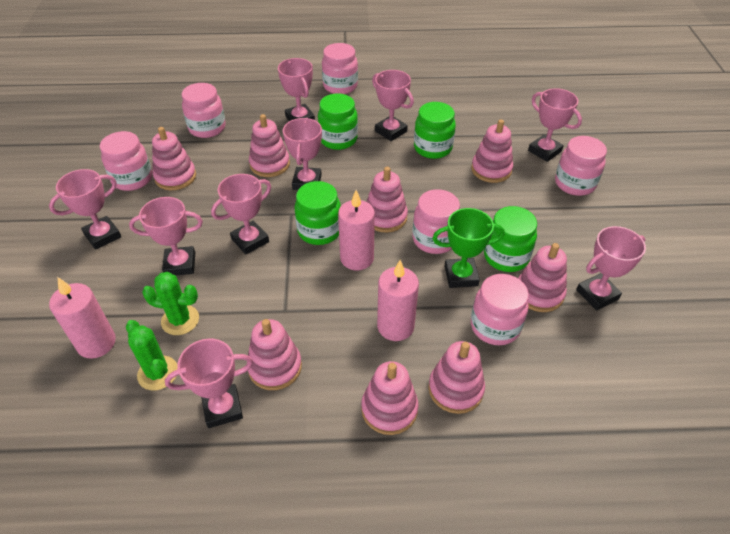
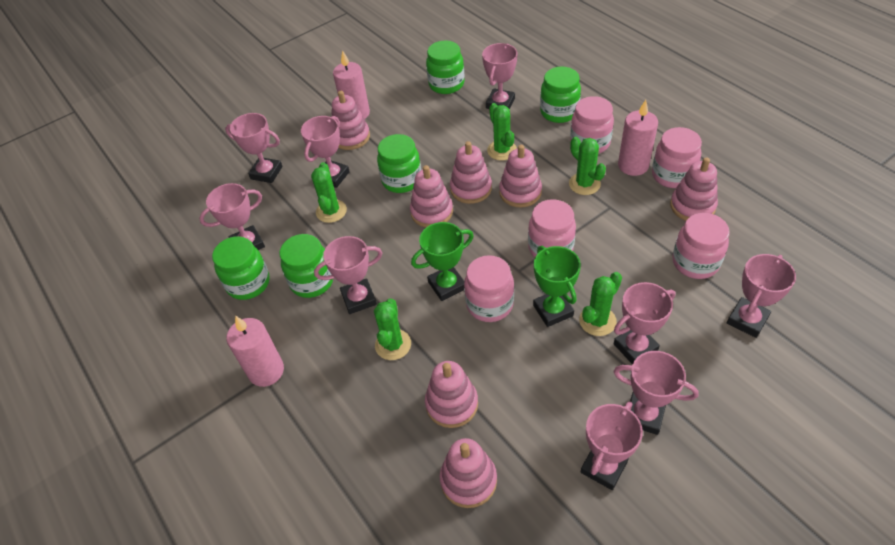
green cactus: [126,320,178,390] [142,272,199,335] = 2 -> [311,162,347,223] [374,298,411,360] [487,103,517,161] [569,137,606,195] [579,272,622,336] = 5
green jar: [295,181,341,245] [318,93,358,150] [414,102,456,159] [484,206,537,272] = 4 -> [212,236,270,300] [280,234,333,298] [377,134,421,193] [426,40,464,94] [540,67,581,123] = 5
green trophy: [432,208,504,288] = 1 -> [411,222,474,301] [533,246,581,327] = 2
pink jar: [100,131,152,191] [182,83,226,138] [322,43,358,94] [412,189,460,254] [471,274,529,345] [555,136,607,196] = 6 -> [464,255,514,322] [528,199,576,258] [570,96,614,154] [652,127,702,188] [672,213,730,279] = 5
pink stacking toy: [152,127,196,190] [247,319,302,390] [249,114,290,177] [361,361,419,435] [366,167,408,233] [428,341,485,414] [471,119,513,183] [518,243,567,312] = 8 -> [331,91,370,150] [410,165,453,228] [425,361,478,428] [440,438,497,508] [450,141,492,204] [499,145,542,207] [670,157,718,221] = 7

